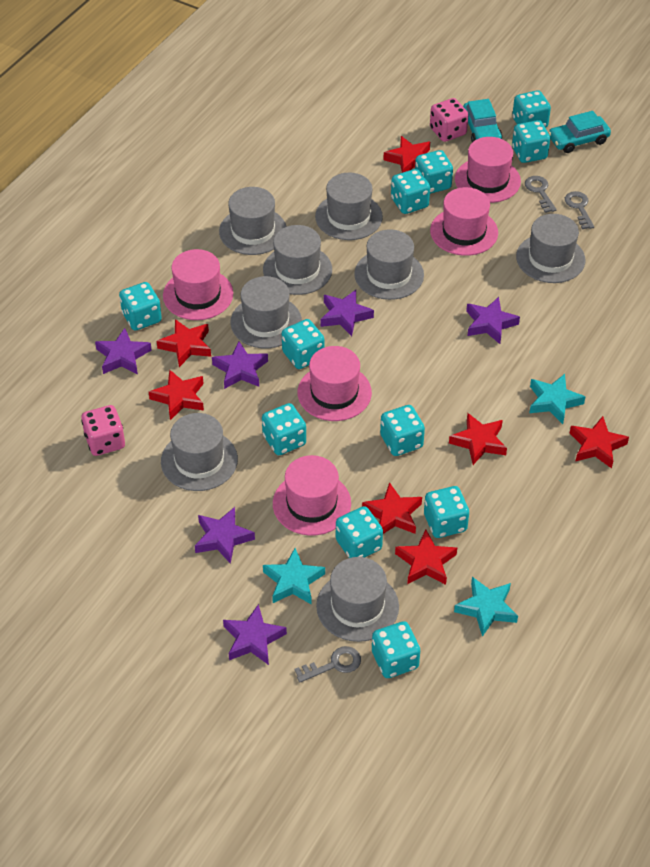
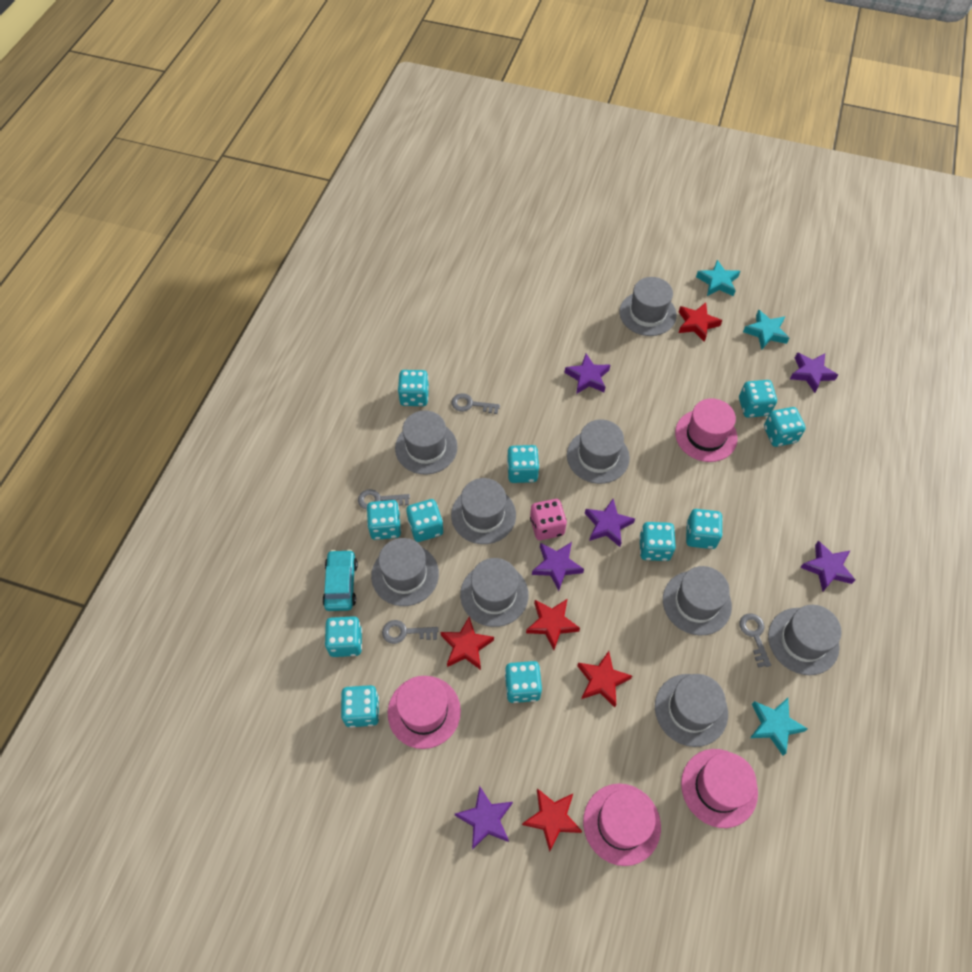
grey hat: [161,413,238,491] [219,187,287,255] [230,276,302,348] [263,225,332,295] [315,173,383,240] [316,557,399,642] [354,229,424,300] [516,214,585,283] = 8 -> [371,538,439,606] [395,410,458,475] [451,478,516,544] [460,558,529,627] [567,419,630,484] [619,277,677,336] [655,674,728,747] [663,566,732,635] [768,605,842,675] = 9
grey key: [294,646,361,683] [525,176,557,213] [565,191,594,229] = 3 -> [358,489,410,509] [382,620,438,644] [452,393,500,414] [739,613,771,668] = 4
pink dice: [81,405,125,456] [430,98,469,142] = 2 -> [530,499,567,540] = 1
pink hat: [163,249,233,320] [273,455,351,536] [298,346,372,421] [430,187,498,256] [455,137,521,203] = 5 -> [388,676,461,749] [583,783,661,866] [675,398,738,462] [681,749,758,828] = 4
red star: [149,370,204,420] [157,319,211,367] [362,482,422,534] [383,136,430,173] [395,530,457,585] [449,413,507,465] [570,416,629,468] = 7 -> [440,617,494,670] [522,788,582,852] [526,599,580,650] [577,651,632,707] [679,302,722,342] = 5
turquoise car: [463,99,502,142] [548,111,611,153] = 2 -> [322,549,358,611] = 1

